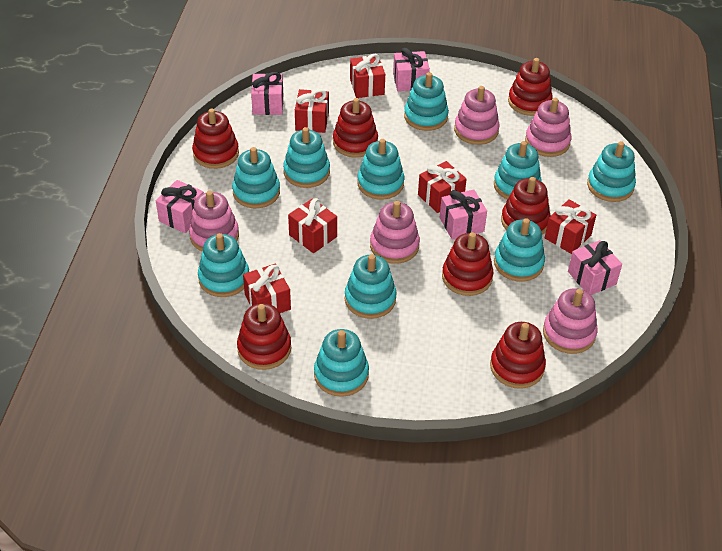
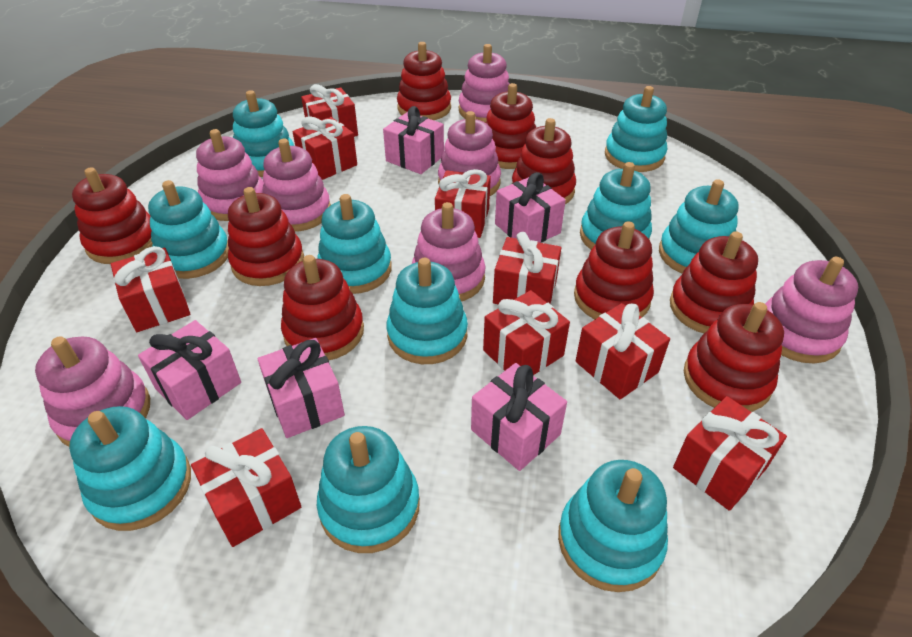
pink stacking toy: [189,191,239,251] [370,201,420,264] [454,86,500,145] [525,98,571,157] [543,288,598,354] = 5 -> [35,336,150,447] [196,129,264,221] [262,139,331,232] [412,202,485,301] [438,111,501,196] [459,44,510,122] [765,257,858,363] = 7
red gift: [243,264,291,313] [288,198,337,253] [295,89,329,133] [350,54,385,98] [418,161,467,213] [545,199,596,254] = 6 -> [111,246,190,332] [191,428,301,547] [293,116,357,180] [301,84,358,137] [435,169,491,238] [483,290,570,375] [493,232,561,304] [576,303,670,399] [673,396,787,511] = 9
red stacking toy: [192,109,239,169] [237,303,291,370] [333,98,378,157] [442,232,493,296] [490,322,546,389] [501,177,551,234] [508,58,553,116] = 7 -> [72,167,153,264] [228,187,304,286] [281,255,364,360] [397,42,451,120] [485,83,536,169] [512,118,576,204] [574,221,654,319] [670,231,758,333] [684,302,784,412] = 9

